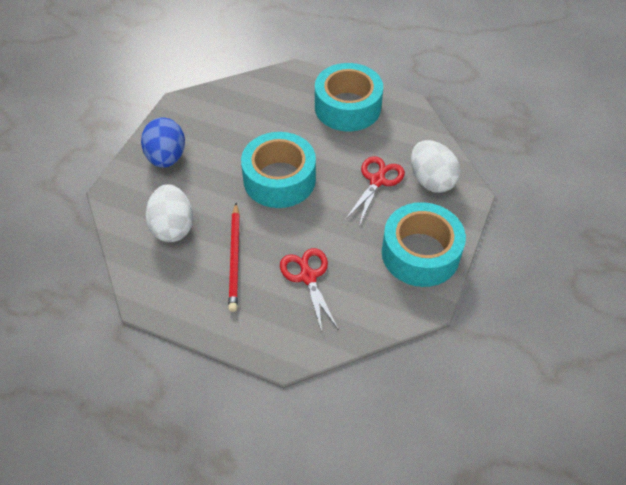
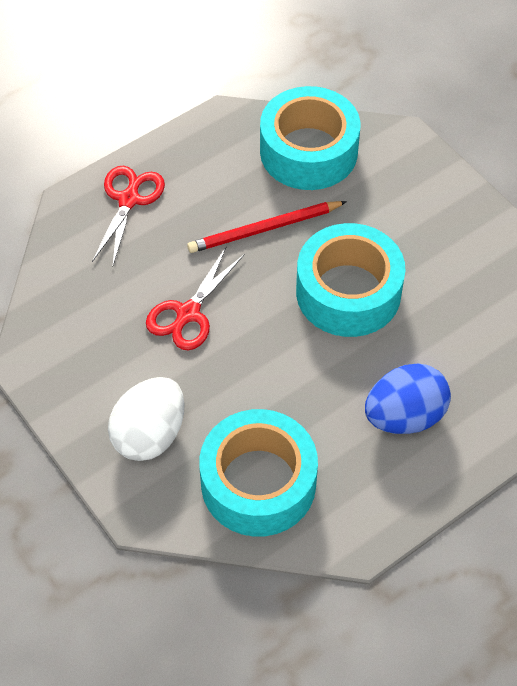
white egg: [145,184,193,242] [411,140,461,193] = 2 -> [108,377,185,461] = 1

